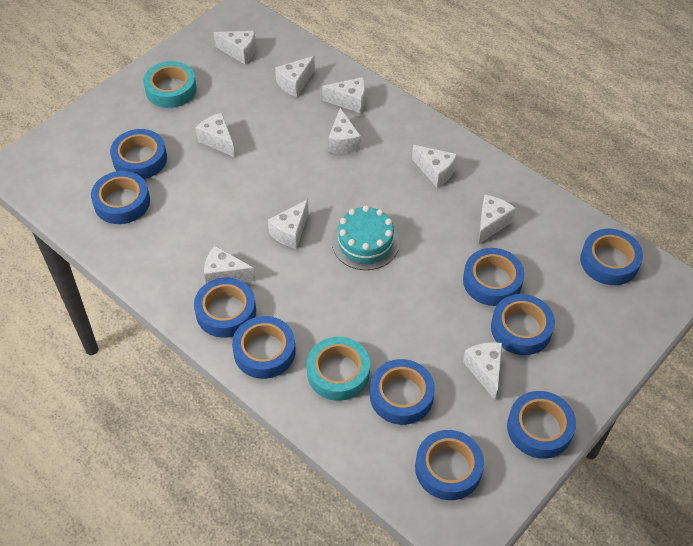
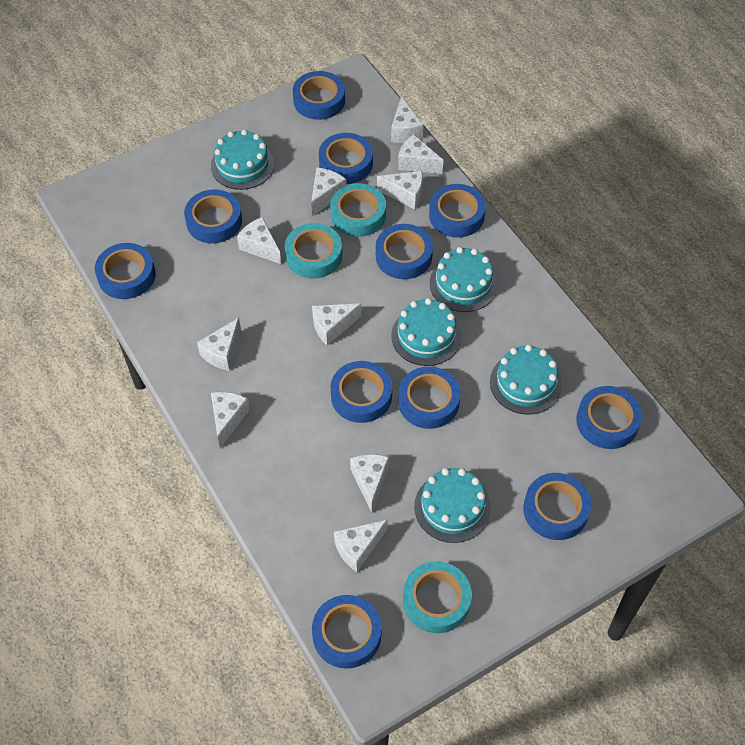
blue tape: [91,171,150,224] [110,129,167,179] [194,278,256,338] [232,316,296,379] [370,359,435,425] [415,430,484,500] [463,248,524,306] [491,294,555,355] [507,391,576,458] [580,229,643,285] = 10 -> [95,243,156,299] [184,189,242,243] [293,71,345,120] [312,595,382,669] [319,133,373,184] [330,361,392,423] [376,224,433,279] [398,366,461,429] [429,184,486,237] [523,473,591,540] [576,386,642,449] = 11
turquoise cake: [332,206,399,270] = 1 -> [211,129,275,190] [391,298,461,366] [414,468,491,543] [430,247,498,312] [490,345,562,415] = 5
turquoise tape: [143,61,197,108] [307,337,370,401] = 2 -> [285,223,342,279] [330,183,386,237] [403,561,472,633] = 3

